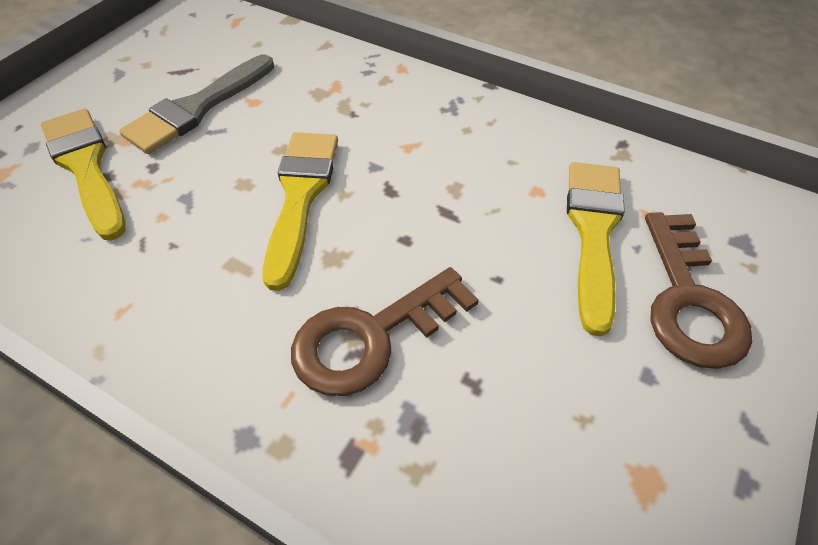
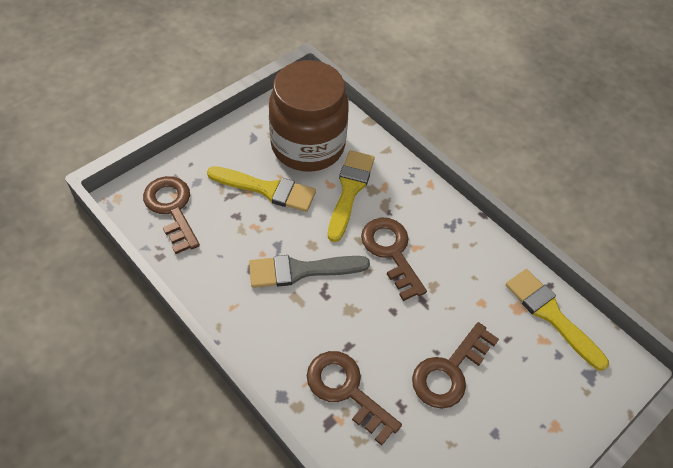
brown jar: none = 0 -> [269,60,349,172] = 1
brown key: [291,267,479,396] [645,212,752,369] = 2 -> [143,176,200,254] [307,351,402,445] [361,218,427,301] [412,322,499,409] = 4

